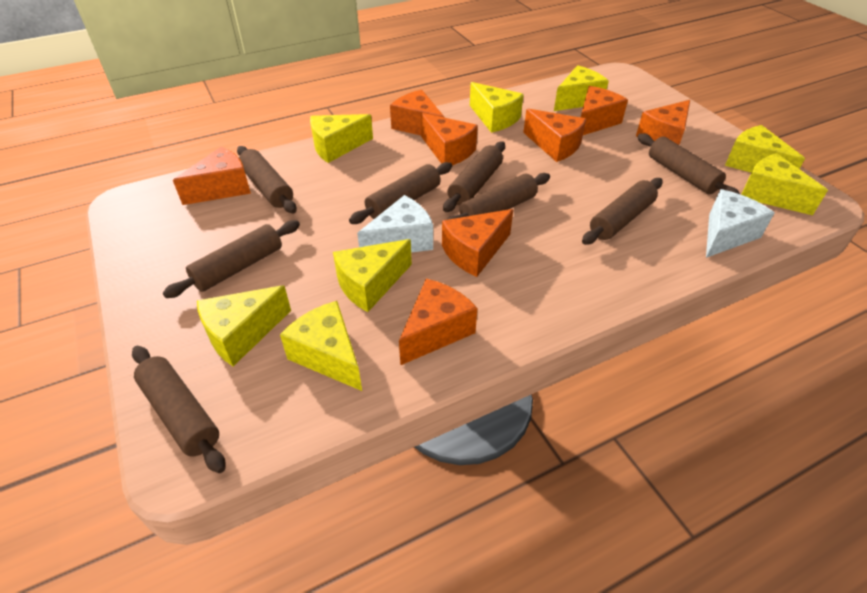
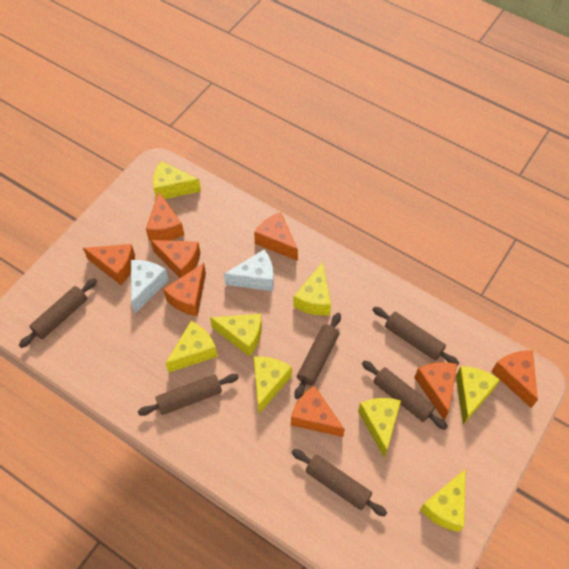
brown rolling pin: [132,346,225,473] [163,220,300,298] [237,146,297,213] [349,162,452,224] [443,141,505,212] [446,173,550,220] [582,178,663,245] [637,133,740,194] = 8 -> [19,278,97,348] [138,374,239,416] [292,449,387,517] [294,313,341,399] [362,360,448,430] [373,307,459,366] = 6

